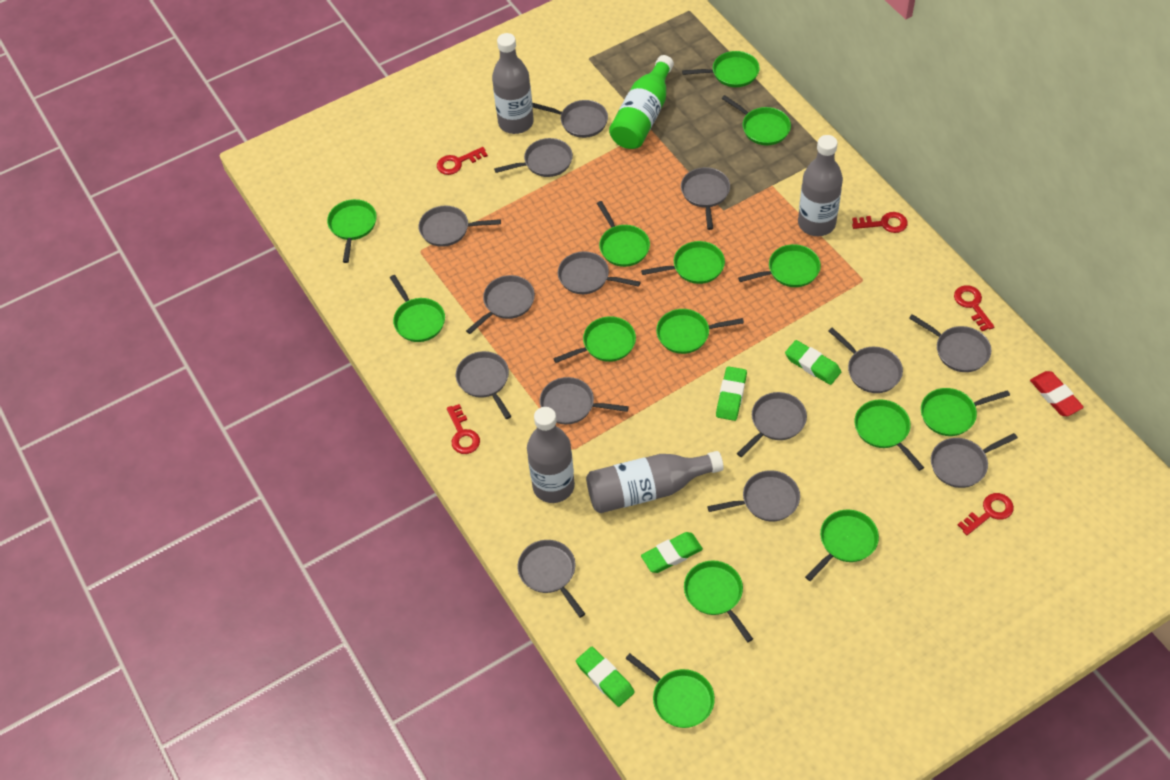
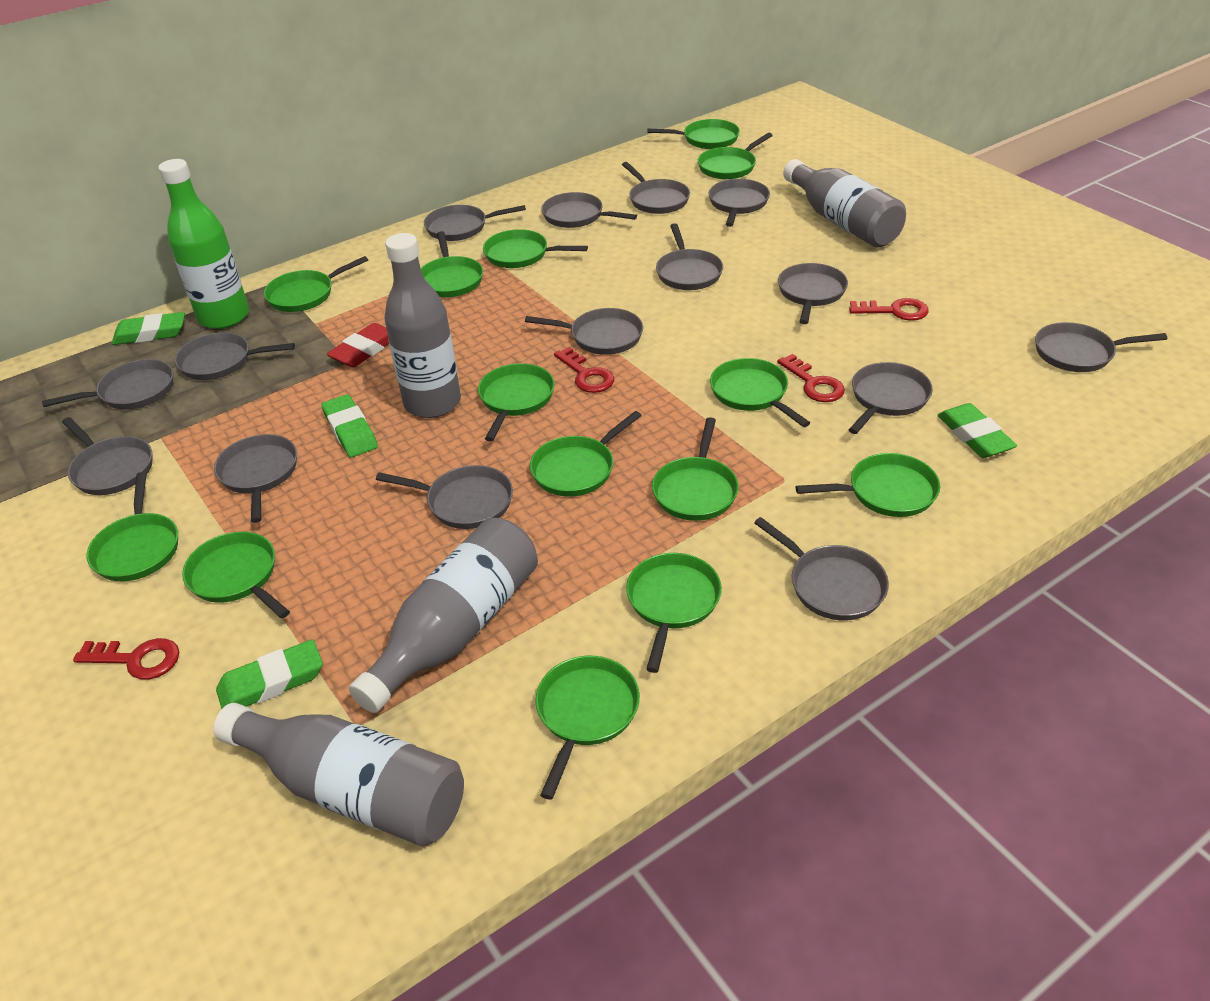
grey pan: [419,206,501,247] [456,351,511,419] [466,275,535,334] [494,138,573,177] [517,540,585,618] [532,100,608,138] [540,377,629,424] [558,252,641,294] [681,167,730,230] [707,470,800,522] [737,392,807,457] [829,328,903,393] [909,314,991,372] [931,433,1018,488] = 14 -> [42,359,173,410] [62,417,152,495] [175,332,295,380] [214,434,297,523] [376,465,513,529] [424,205,526,241] [525,308,643,355] [541,192,637,228] [622,162,690,214] [656,224,723,290] [708,179,770,227] [754,517,889,620] [778,263,848,324] [849,362,933,434] [1035,322,1167,372] = 15
red key: [437,147,488,175] [447,404,480,454] [852,212,908,233] [954,285,994,331] [958,493,1014,535] = 5 -> [73,638,179,680] [554,347,614,393] [777,354,845,402] [849,298,929,321] = 4

